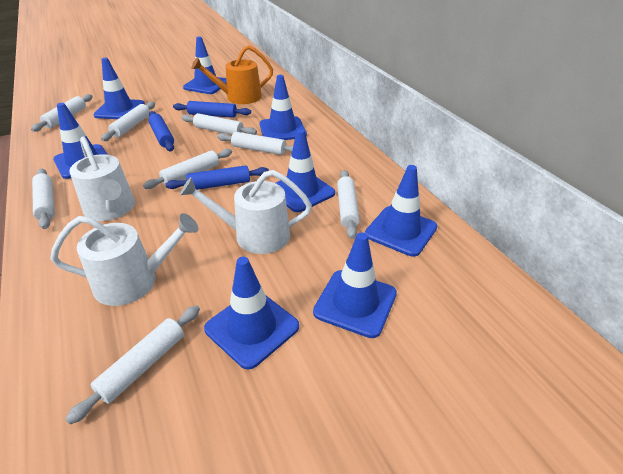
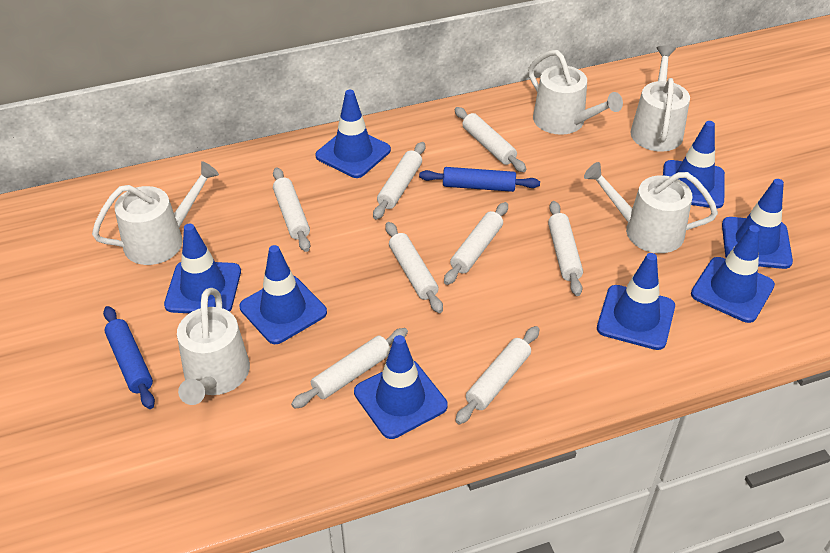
blue rolling pin: [148,111,174,151] [165,165,269,190] [173,101,251,118] = 3 -> [103,306,155,409] [419,167,540,192] = 2
orange watering can: [191,45,273,104] = 1 -> none = 0
white watering can: [50,213,198,306] [69,137,135,221] [180,170,312,254] = 3 -> [92,161,219,265] [177,288,250,405] [528,50,623,135] [584,162,718,253] [630,45,690,152] = 5

